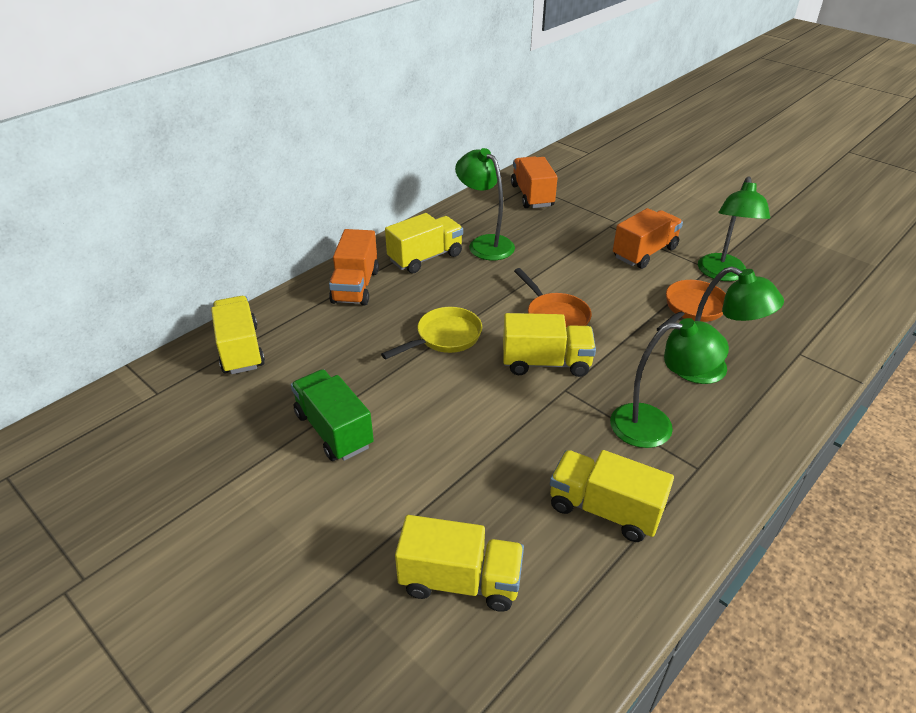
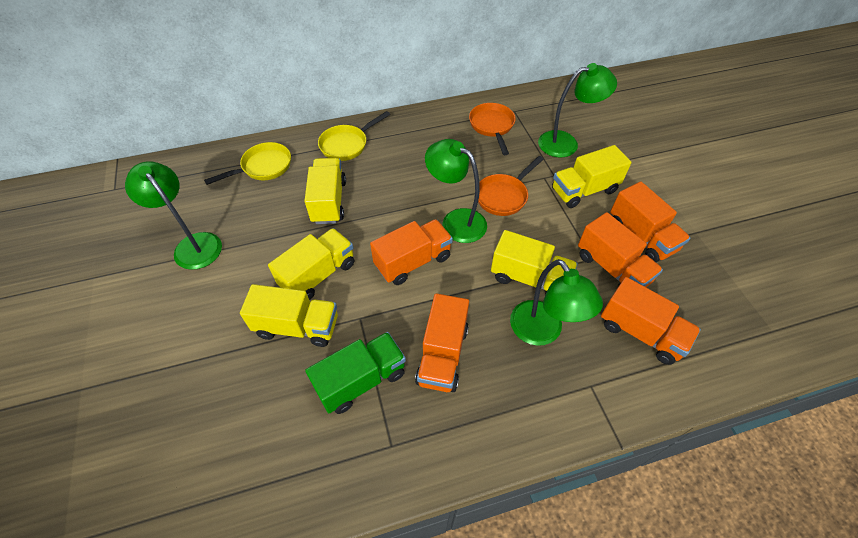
orange truck: [329,229,379,306] [511,156,558,208] [613,208,683,269] = 3 -> [370,219,453,285] [415,293,469,392] [578,212,663,287] [601,277,701,365] [610,182,690,262] = 5
yellow pan: [381,307,482,359] = 1 -> [204,142,291,185] [318,111,390,161] = 2

